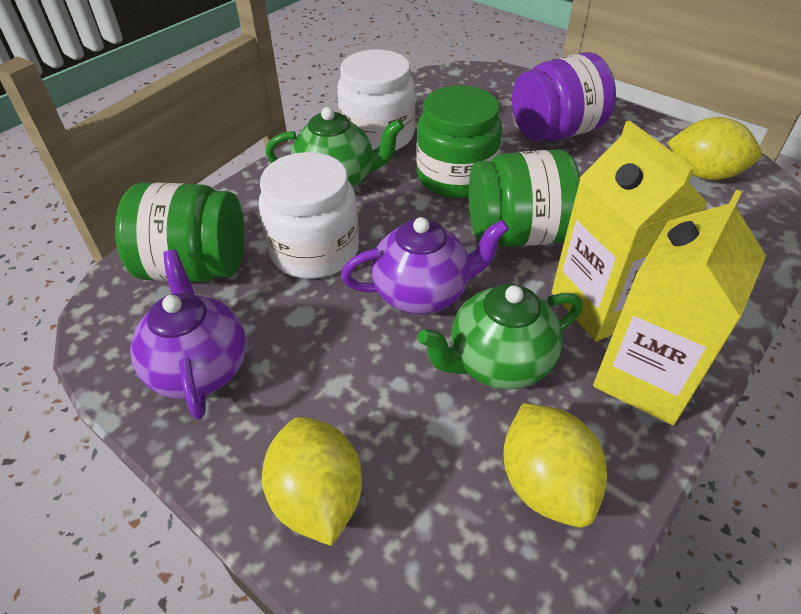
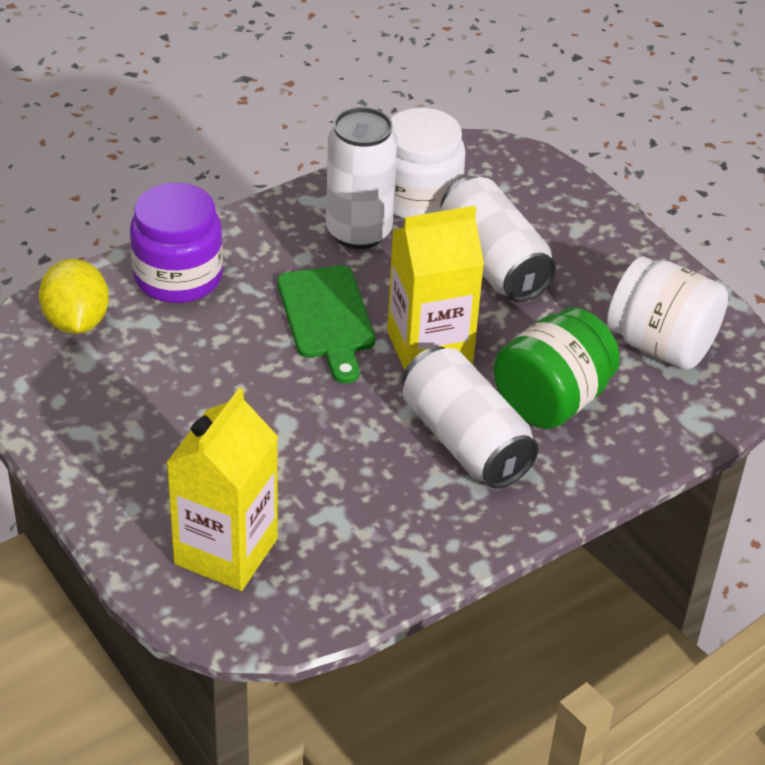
green cutting board: none = 0 -> [278,265,375,384] = 1
green jar: [115,183,244,282] [416,86,502,198] [469,149,580,247] = 3 -> [493,308,620,429] = 1
green teapot: [266,107,404,187] [418,284,582,390] = 2 -> none = 0
purple teapot: [130,249,246,419] [341,217,509,314] = 2 -> none = 0
white can: none = 0 -> [326,107,397,249] [402,347,538,489] [440,176,556,302] = 3
yellow lemon: [262,417,362,546] [503,403,607,528] [667,117,762,180] = 3 -> [39,259,109,334] = 1

